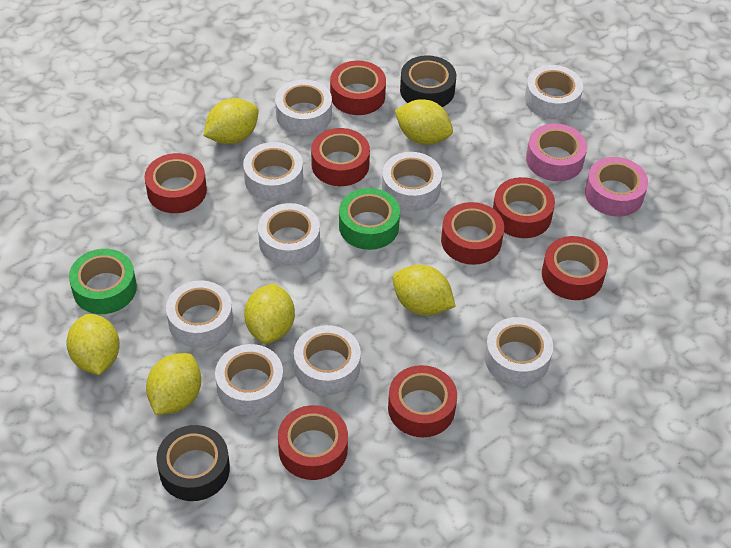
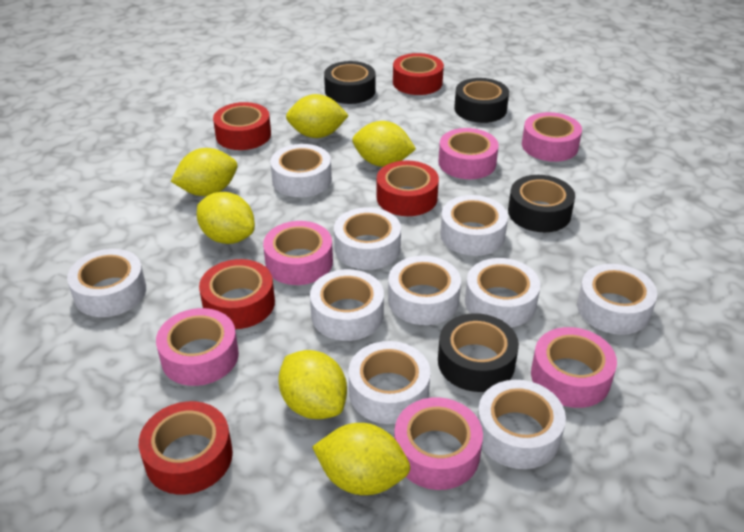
black tape: [156,425,230,501] [400,55,456,107] = 2 -> [324,61,376,104] [438,313,519,392] [454,78,509,123] [508,175,575,232] = 4
green tape: [69,249,137,314] [339,188,400,250] = 2 -> none = 0
pink tape: [526,123,587,181] [585,157,648,217] = 2 -> [156,308,239,386] [263,221,333,285] [394,397,483,490] [439,128,499,179] [522,112,582,162] [531,327,617,408] = 6
red tape: [145,153,207,213] [278,405,348,480] [311,128,370,186] [330,61,386,115] [388,365,457,437] [441,202,504,265] [493,177,555,238] [542,236,608,300] = 8 -> [139,401,233,495] [199,259,275,329] [213,102,271,150] [377,161,439,216] [393,53,444,95] = 5
white tape: [166,281,233,348] [215,344,284,415] [243,142,303,201] [258,203,320,266] [275,79,332,135] [294,325,361,395] [382,152,442,211] [484,317,553,386] [525,65,583,120] = 9 -> [67,249,146,317] [270,144,332,197] [310,269,384,341] [334,207,401,270] [348,341,430,424] [388,256,461,325] [440,195,508,256] [465,258,540,327] [477,380,566,469] [577,264,657,335] = 10

